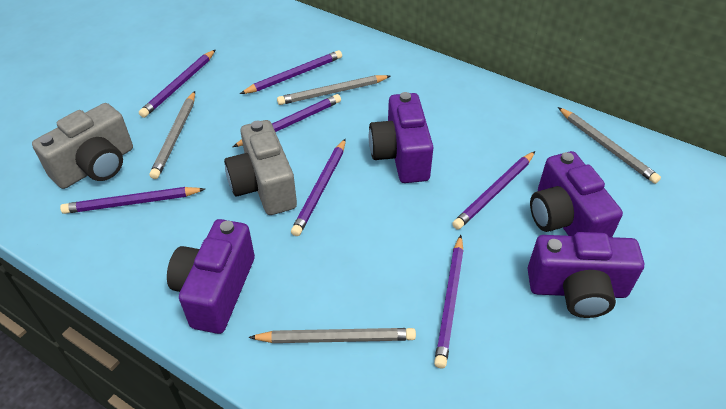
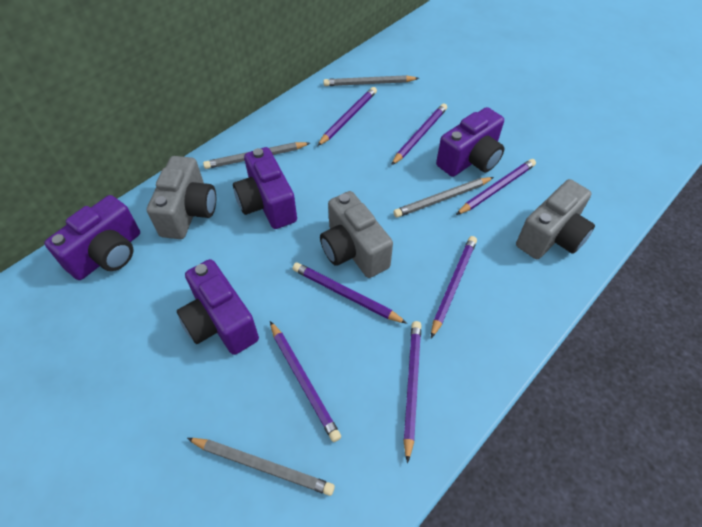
grey camera: [32,103,133,189] [224,120,297,215] = 2 -> [147,156,216,239] [320,191,393,278] [516,179,595,259] = 3

